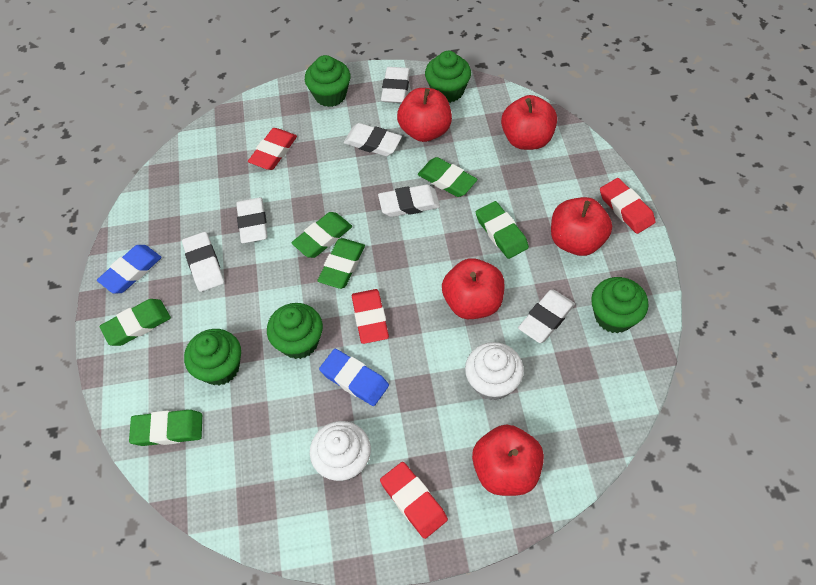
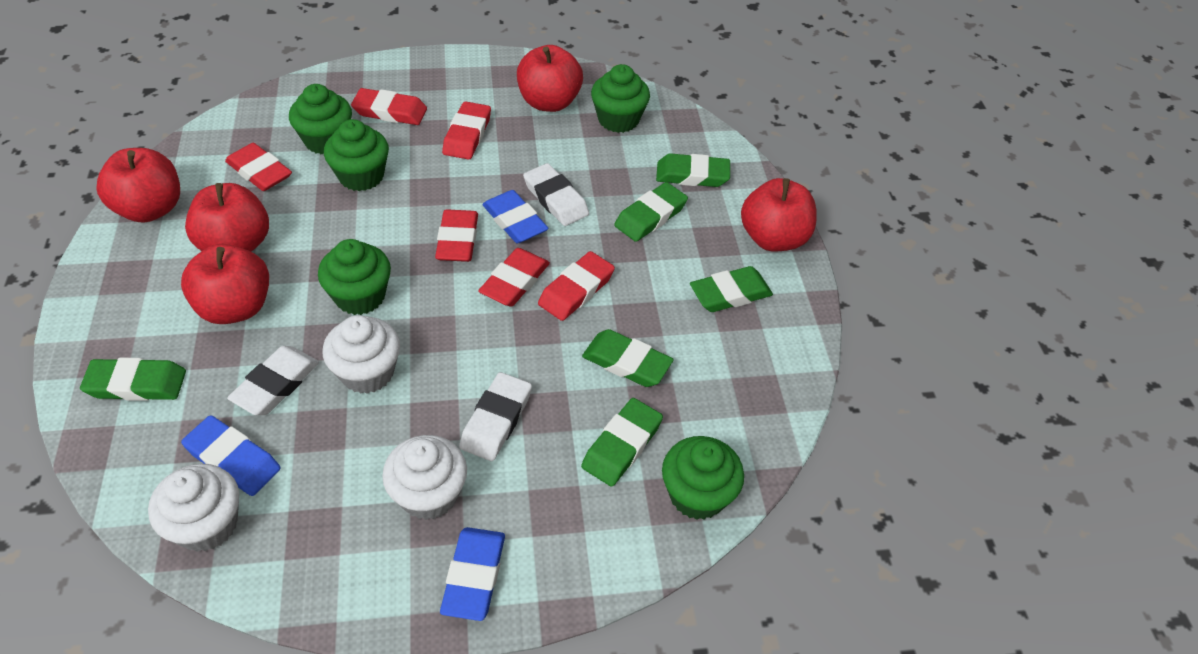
blue eraser: [97,245,162,294] [319,349,389,406] = 2 -> [181,415,281,496] [440,527,505,621] [482,190,548,243] = 3
red eraser: [248,128,297,170] [352,289,389,344] [380,462,448,539] [600,178,655,234] = 4 -> [225,143,292,191] [351,88,427,125] [435,209,478,262] [442,101,491,160] [478,248,550,307] [538,251,615,321] = 6
white cupcake: [310,421,371,481] [465,342,524,400] = 2 -> [148,464,239,552] [323,315,400,394] [382,435,467,520] = 3
white eraser: [182,232,224,292] [236,197,268,244] [344,123,402,156] [378,185,440,217] [381,67,410,103] [518,290,575,343] = 6 -> [227,346,319,415] [459,372,532,461] [523,163,589,226] = 3

